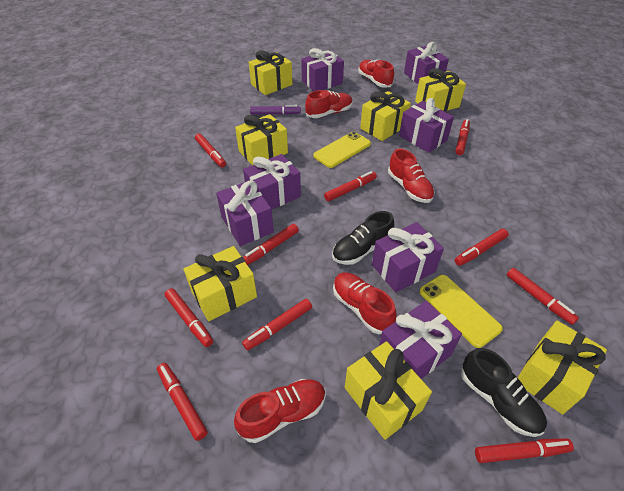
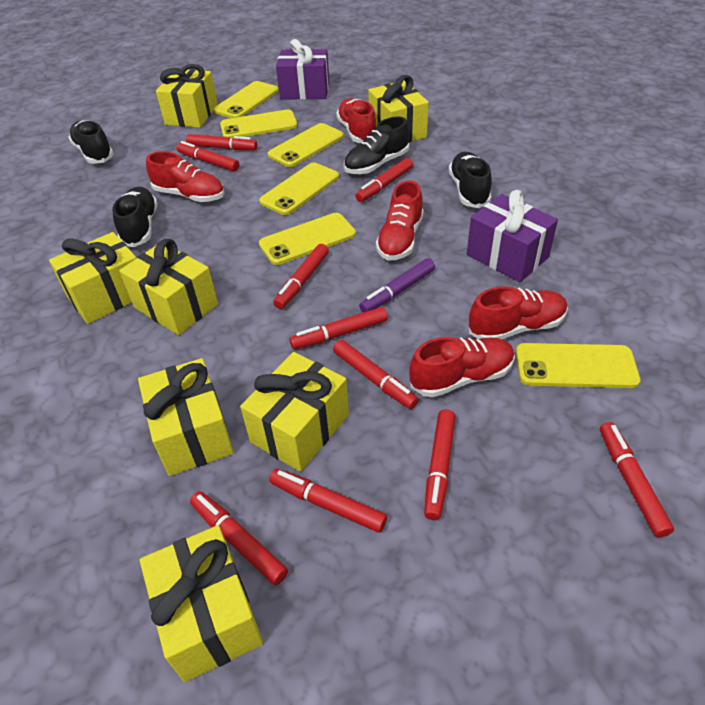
black shoe: [332,211,394,265] [461,348,547,437] = 2 -> [68,121,114,164] [113,187,158,247] [344,116,409,174] [449,152,492,208] = 4
purple gift: [216,180,274,246] [243,154,301,209] [301,48,344,91] [372,222,444,292] [379,301,462,379] [399,98,454,153] [404,42,449,84] = 7 -> [276,39,329,100] [467,190,558,282] = 2
yellow phone: [313,131,371,168] [419,275,503,348] = 2 -> [214,81,279,118] [220,109,297,138] [259,163,339,215] [259,213,356,265] [268,123,344,167] [516,343,640,388] = 6

